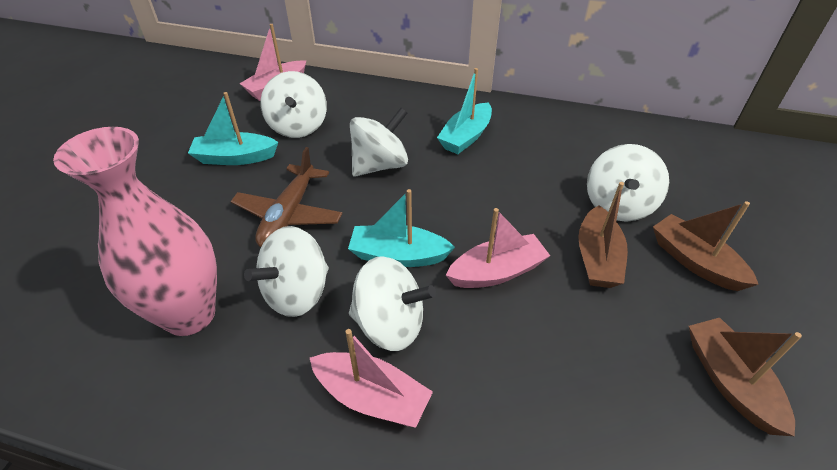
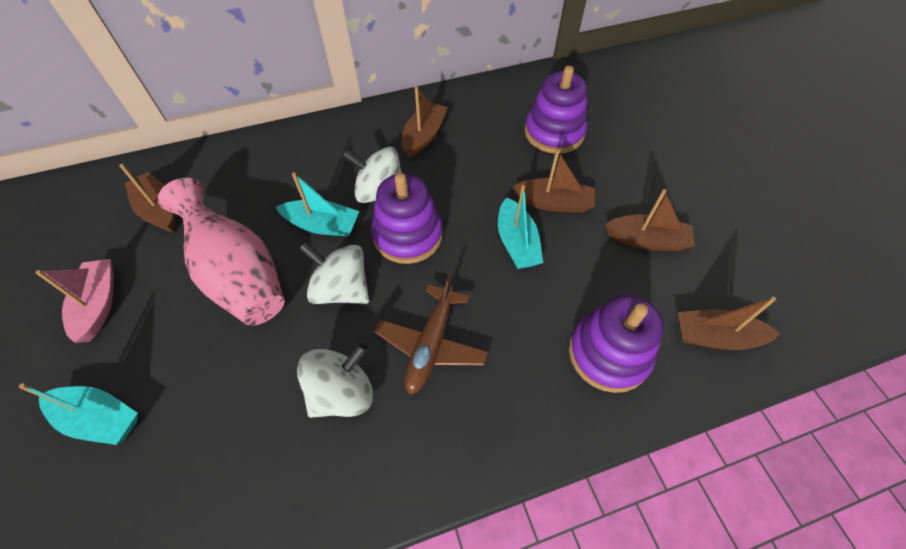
brown boat: [578,182,628,288] [653,201,759,291] [689,318,802,436] = 3 -> [119,164,175,232] [401,87,448,157] [513,149,595,213] [606,189,695,251] [678,297,780,350] = 5
pink boat: [239,24,306,101] [310,329,433,428] [446,208,550,288] = 3 -> [35,259,114,343] = 1
purple stacking toy: none = 0 -> [371,173,443,264] [525,66,587,154] [569,295,664,393] = 3
white spinning top: [244,226,329,317] [260,71,327,138] [349,256,436,351] [350,108,408,177] [587,144,669,222] = 5 -> [297,343,373,418] [299,242,369,304] [342,147,402,203] = 3

